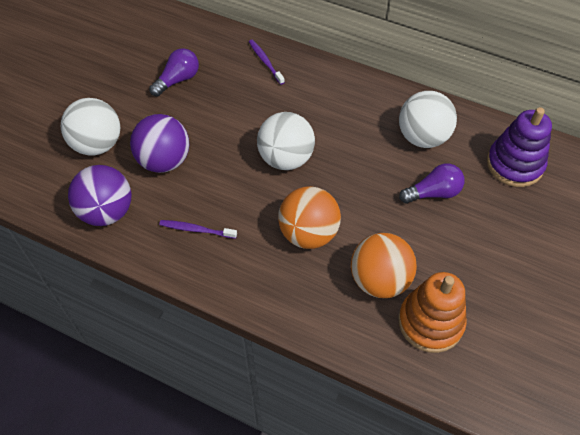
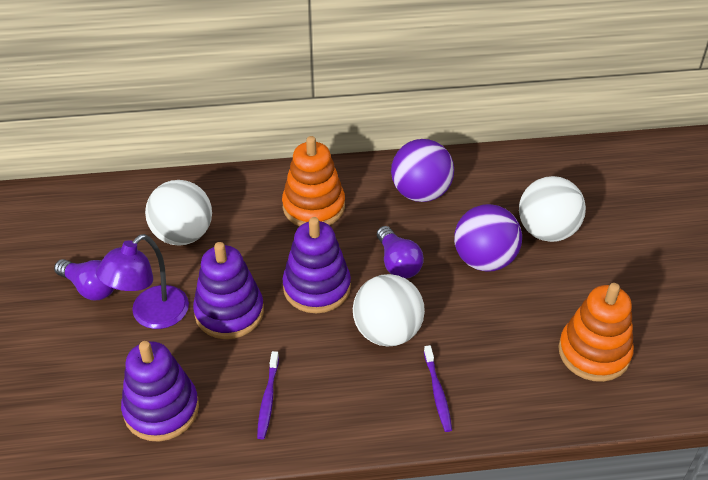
orange ball: [278,186,341,249] [351,233,417,298] = 2 -> none = 0
orange stacking toy: [398,272,467,353] = 1 -> [282,136,345,226] [558,283,634,382] = 2
purple lamp: none = 0 -> [96,234,189,329] = 1
purple stacking toy: [487,107,552,187] = 1 -> [121,341,199,441] [193,242,264,339] [282,217,351,313] = 3

